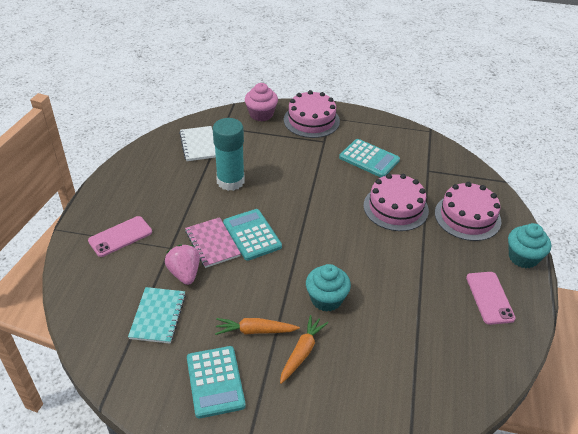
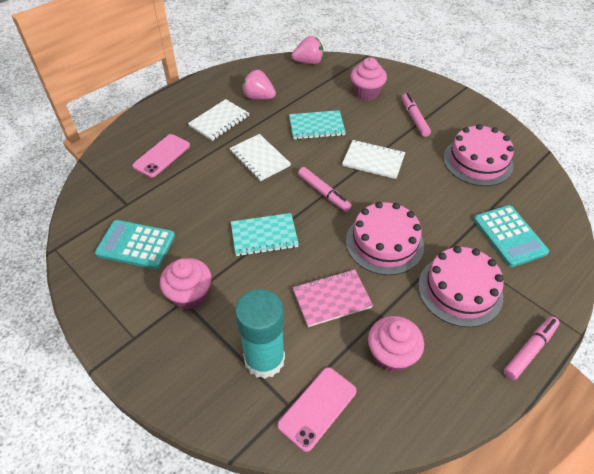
orange carrot: [215,318,300,335] [280,315,328,384] = 2 -> none = 0
pink cupcake: [245,83,278,121] = 1 -> [160,258,211,310] [350,57,387,101] [368,316,424,373] = 3
pink marker: none = 0 -> [298,167,352,212] [402,93,431,137] [504,316,560,380] = 3
pink strawberry: [165,245,200,285] = 1 -> [242,70,276,100] [292,36,323,64] = 2
turquoise calculator: [187,346,246,418] [223,209,282,261] [339,139,400,178] = 3 -> [95,220,175,269] [474,205,549,267] = 2
turquoise cupcake: [306,264,351,312] [508,223,551,268] = 2 -> none = 0
turquoise notebook: [128,287,186,344] = 1 -> [231,213,299,256] [289,110,346,140] = 2
white notebook: [179,126,216,161] = 1 -> [188,99,249,141] [229,134,291,181] [342,140,405,179] = 3

